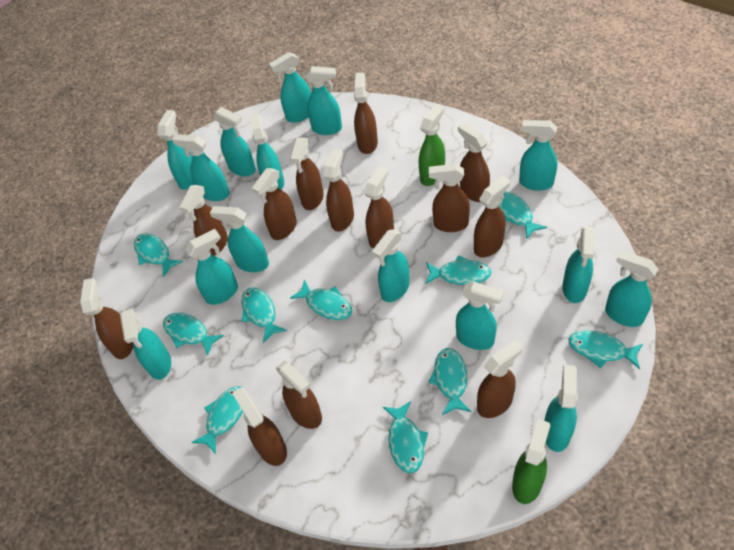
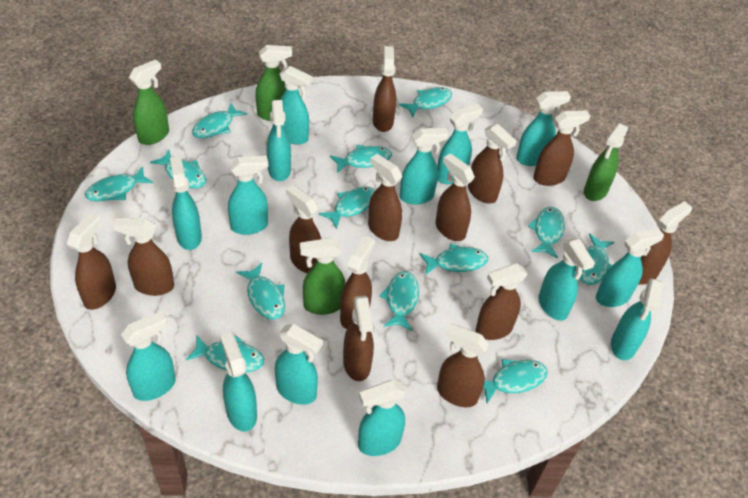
green spray bottle: [419,104,445,186] [512,419,551,504] = 2 -> [129,59,169,145] [256,45,292,121] [300,238,345,315] [584,123,628,201] = 4
turquoise fish: [134,233,183,277] [163,313,224,356] [192,386,243,455] [241,287,287,343] [290,279,352,320] [383,401,428,473] [425,255,491,285] [428,348,471,415] [498,191,547,240] [569,331,643,369] = 10 -> [85,166,153,201] [150,150,206,189] [185,335,264,373] [192,103,247,138] [236,263,285,320] [319,186,375,229] [330,145,392,173] [379,271,419,331] [399,87,452,118] [419,243,488,275] [483,359,548,403] [528,207,565,259] [580,233,614,285] = 13
turquoise spray bottle: [120,308,171,380] [158,110,195,190] [172,134,230,201] [185,229,238,305] [210,206,269,272] [213,107,256,176] [250,113,284,190] [269,52,311,123] [305,66,342,135] [372,229,410,302] [456,282,504,350] [519,120,557,191] [544,365,578,452] [562,226,595,303] [605,250,658,327] = 15 -> [121,311,176,401] [170,156,202,250] [220,333,257,432] [228,156,269,235] [267,100,291,181] [275,324,323,405] [280,66,313,144] [358,380,406,456] [400,128,449,205] [437,104,483,184] [516,91,571,166] [538,238,595,321] [596,228,664,307] [611,278,663,360] = 14

